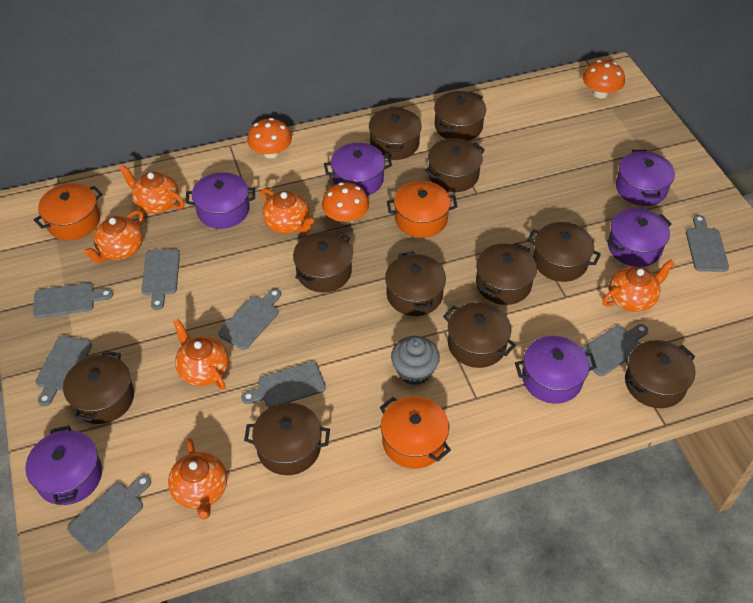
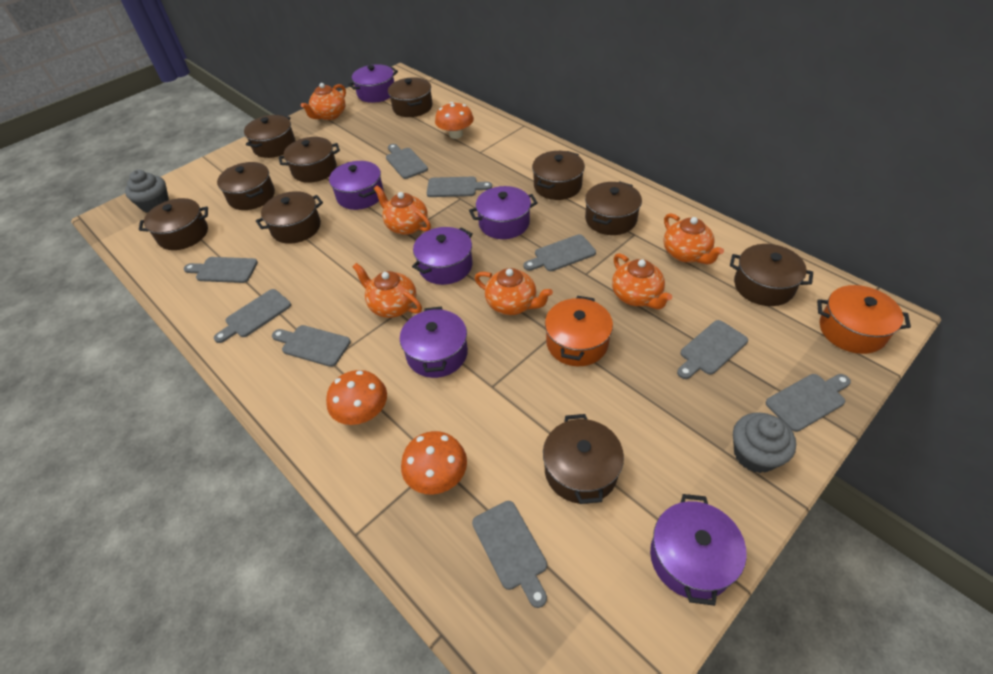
brown pot: [63,351,134,424] [244,403,330,475] [293,231,353,293] [369,107,422,160] [385,251,446,316] [425,138,485,192] [434,91,486,141] [443,302,516,368] [476,243,537,305] [527,222,601,282] [625,340,695,408] = 11 -> [139,198,208,250] [217,162,275,210] [244,115,295,158] [256,191,323,244] [279,137,340,183] [388,77,433,117] [532,151,585,200] [543,414,624,504] [585,181,642,235] [730,244,813,306] = 10
grey cupcake: [391,336,440,385] = 1 -> [125,170,169,213] [733,412,796,473] = 2
grey cutting board: [33,283,113,318] [36,336,92,406] [67,475,151,553] [141,249,180,310] [218,289,281,350] [241,361,326,408] [582,324,648,376] [686,215,729,272] = 8 -> [184,257,258,283] [214,289,291,343] [272,325,351,367] [386,144,428,179] [427,177,492,197] [472,501,547,608] [523,234,596,271] [677,320,748,379] [766,374,851,432] = 9
orange pot: [34,183,102,240] [380,396,451,469] [387,181,458,238] = 3 -> [545,296,613,366] [817,285,911,354] = 2

